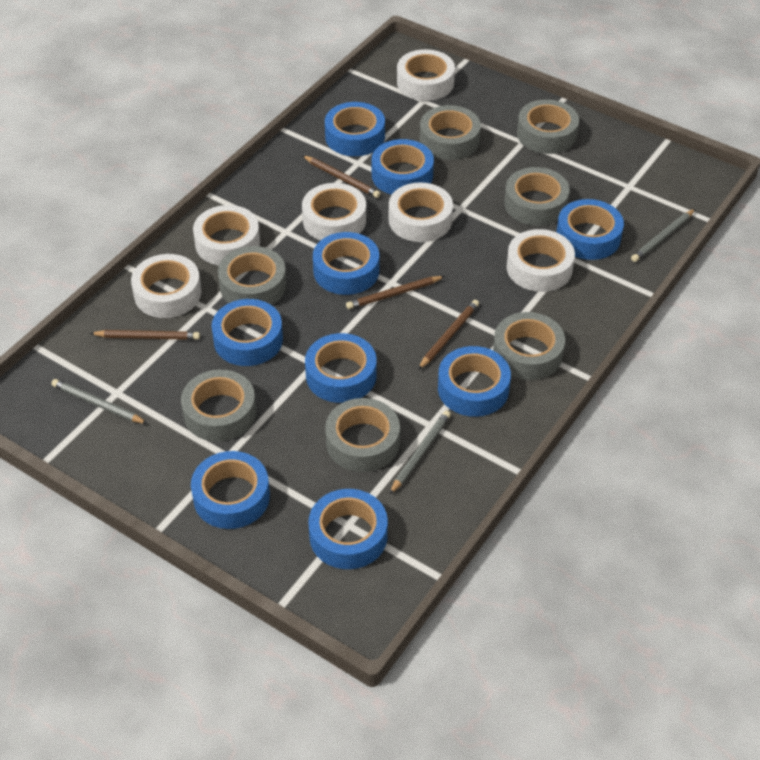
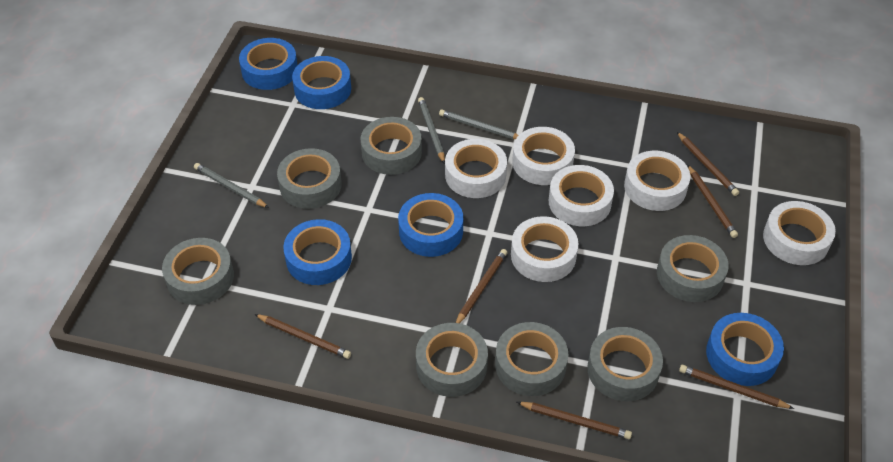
blue tape: [191,451,270,529] [212,299,283,366] [305,333,377,403] [308,489,388,569] [313,232,379,295] [325,102,385,156] [372,139,434,195] [438,346,511,417] [556,199,624,260] = 9 -> [239,38,298,90] [283,219,352,285] [292,56,351,109] [398,193,463,257] [706,313,784,386] = 5
brown pencil: [90,330,200,340] [302,155,381,198] [346,276,445,309] [418,300,479,370] = 4 -> [255,314,351,359] [456,249,508,323] [517,402,632,439] [677,132,739,196] [679,365,794,409] [688,165,738,238] = 6

